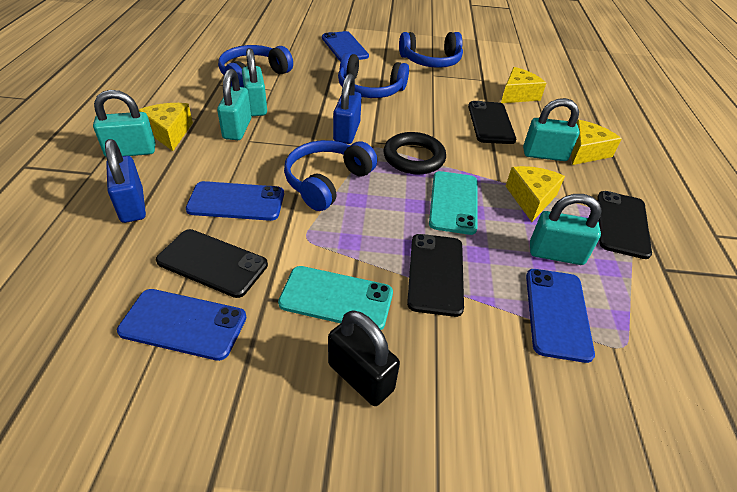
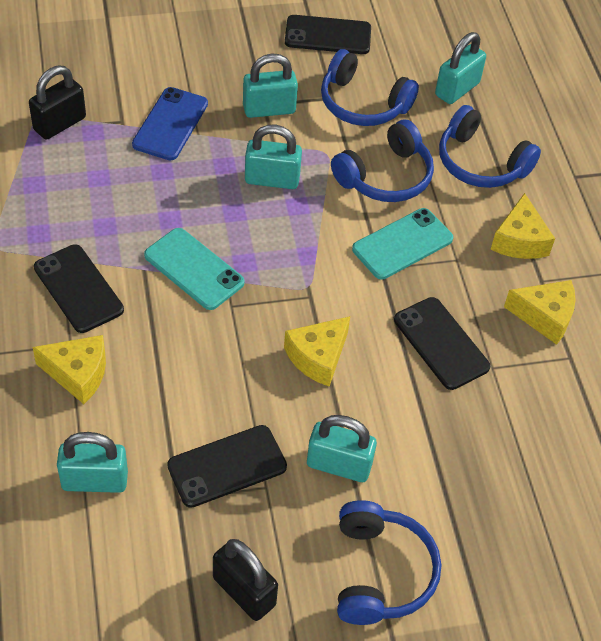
black padlock: [328,311,400,406] = 1 -> [29,66,86,140] [213,539,278,621] = 2
black ring: [383,132,446,174] = 1 -> none = 0
blue padlock: [105,139,146,223] [333,73,362,144] = 2 -> none = 0
blue phone: [117,289,247,361] [186,181,284,221] [322,31,369,61] [526,269,595,363] = 4 -> [132,87,208,160] = 1

